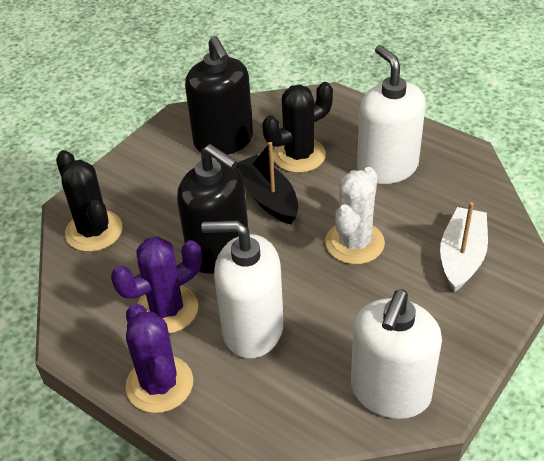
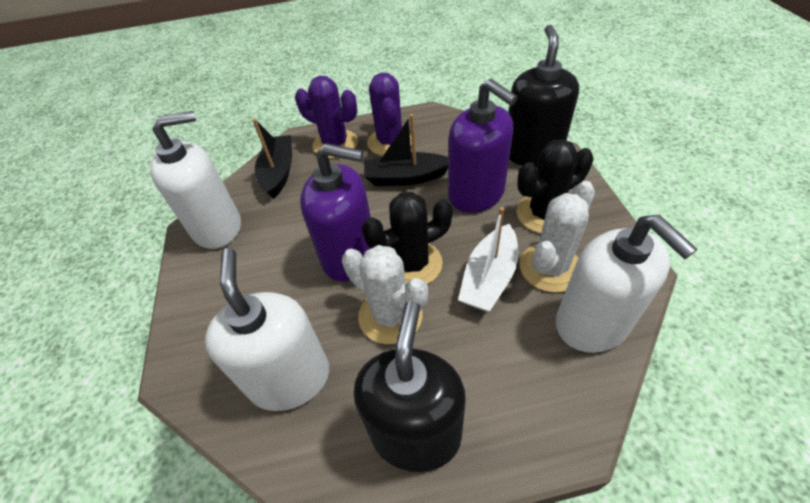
black boat: [236,142,298,224] = 1 -> [252,119,292,199] [364,114,448,186] = 2
purple soap dispenser: none = 0 -> [300,143,371,282] [448,79,517,213] = 2
white cactus: [325,167,385,264] = 1 -> [342,245,428,344] [519,181,595,292] = 2

